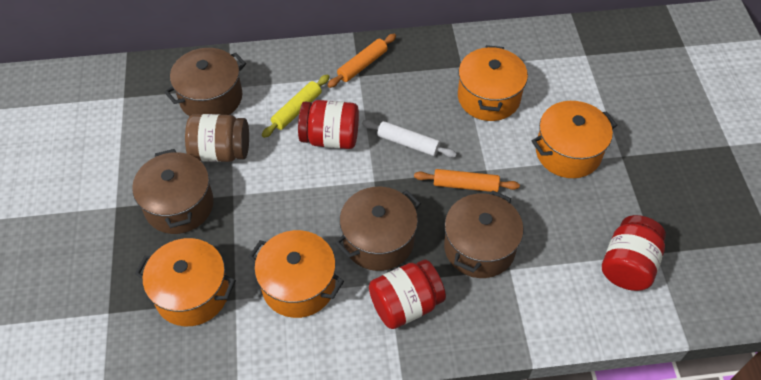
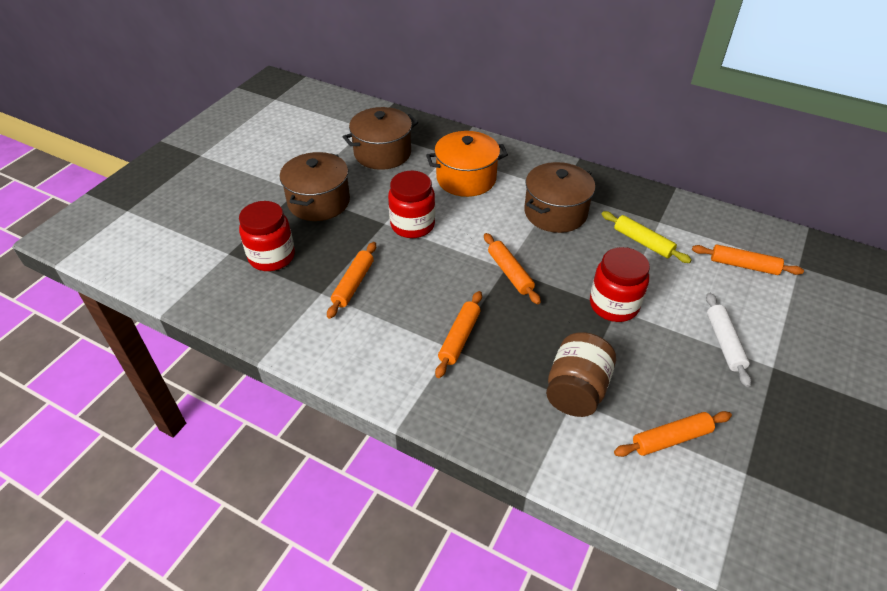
brown pot: [132,149,214,234] [164,48,246,116] [335,187,421,271] [444,190,524,278] = 4 -> [280,152,350,221] [343,107,418,170] [524,162,595,233] = 3
orange pot: [135,238,236,326] [248,230,344,318] [458,45,528,121] [532,101,617,178] = 4 -> [426,131,508,197] = 1
orange rolling pin: [327,34,396,88] [414,169,520,192] = 2 -> [327,242,376,319] [435,291,482,378] [484,233,541,304] [614,411,732,457] [692,244,804,275] = 5

